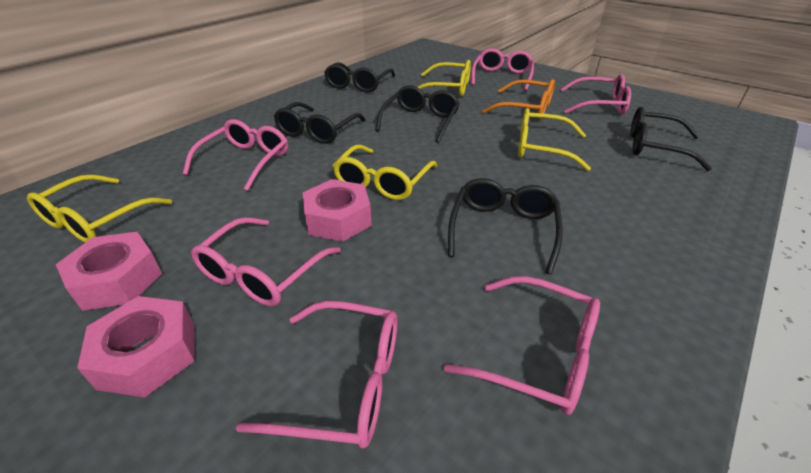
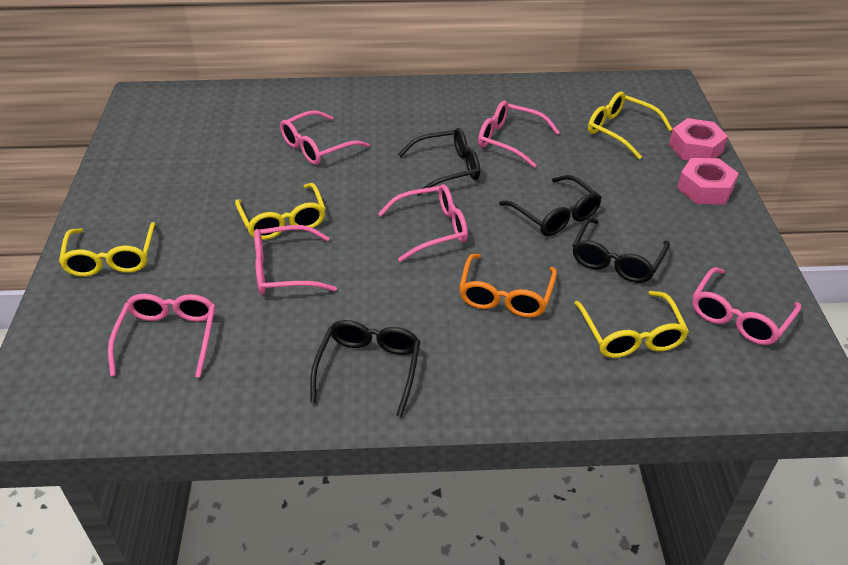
black glasses: [274,102,365,144] [324,62,395,92] [376,86,460,143] [448,178,563,274] [630,107,712,171] = 5 -> [310,320,420,417] [398,128,480,196] [499,175,602,236] [573,218,670,283] = 4
pink nut: [56,232,162,311] [77,296,195,398] [303,179,372,242] = 3 -> [669,118,728,161] [677,158,739,204] = 2

